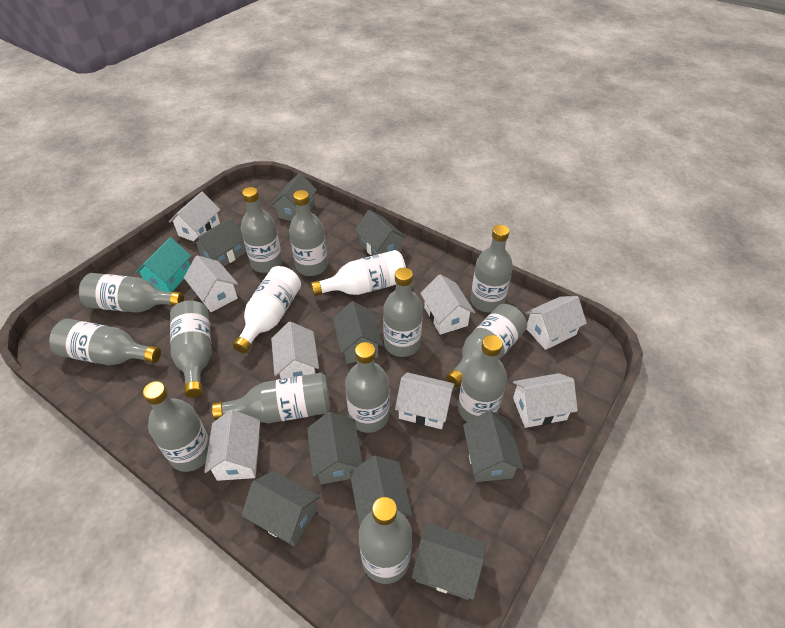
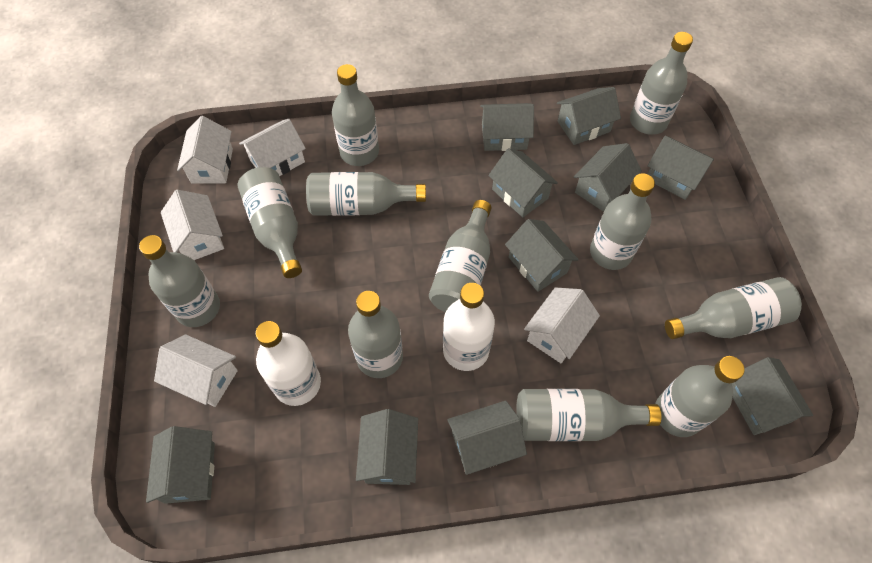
grey bottle: [49,319,161,365] [79,273,184,313] [143,381,210,472] [170,300,212,398] [212,373,330,423] [241,187,283,273] [289,190,328,276] [345,342,389,433] [359,497,412,584] [383,268,423,357] [446,304,527,388] [458,335,507,422] [471,225,513,313] = 13 -> [139,235,220,327] [237,167,302,278] [306,172,426,216] [332,64,379,166] [348,291,403,378] [429,200,492,312] [516,389,662,441] [590,173,655,270] [630,32,693,135] [655,356,745,437] [665,277,802,339] = 11
grey house: [192,217,246,267] [241,471,320,546] [271,173,317,221] [307,412,363,485] [333,301,383,364] [350,456,412,527] [355,210,406,256] [412,523,486,600] [463,410,523,482] = 9 -> [146,426,215,504] [356,409,418,485] [447,401,527,475] [480,103,534,151] [488,148,558,217] [505,219,579,292] [557,87,621,145] [574,143,642,212] [647,136,714,200] [732,357,813,435] = 10
turquoise house: [135,237,191,292] = 1 -> none = 0
white house: [169,192,220,241] [184,255,238,312] [204,410,260,481] [271,322,319,379] [395,372,455,429] [420,274,475,335] [513,373,578,428] [525,296,587,350] = 8 -> [154,334,238,407] [161,190,224,260] [177,116,233,183] [239,119,306,176] [524,287,600,363] = 5

